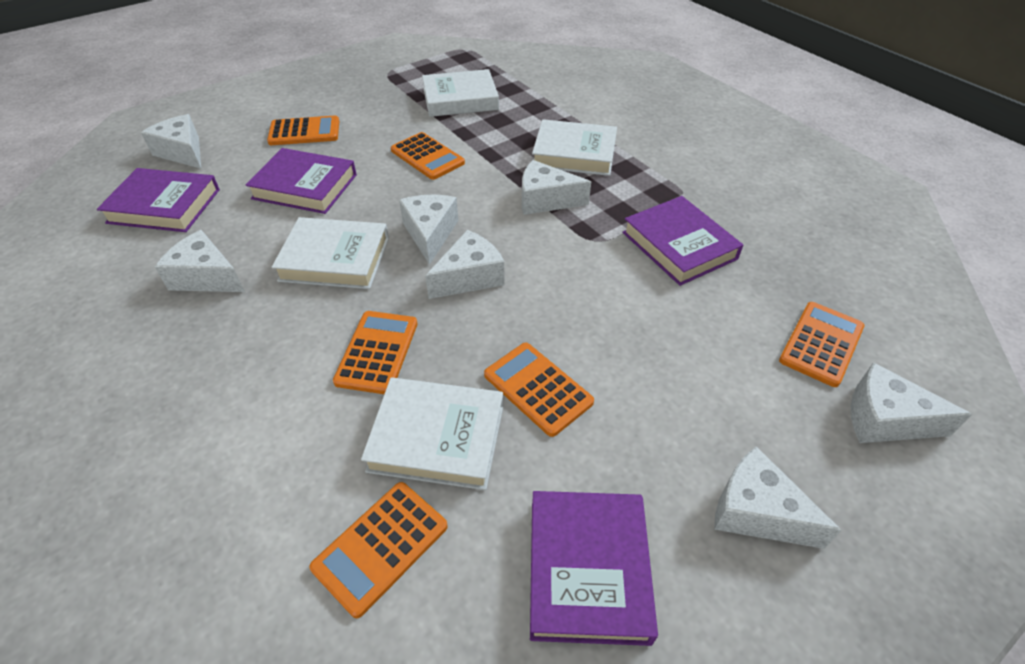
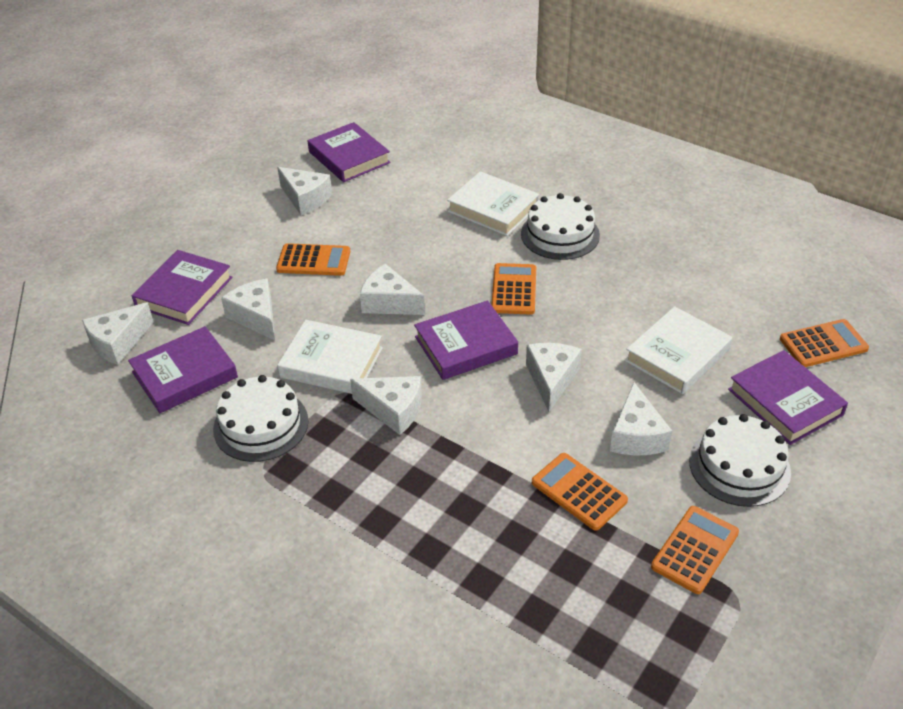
orange calculator: [267,115,339,145] [309,482,448,618] [333,311,418,394] [391,132,465,180] [484,343,594,437] [779,302,865,387] = 6 -> [276,243,350,276] [491,263,536,315] [532,453,628,531] [651,506,739,594] [780,319,869,367] = 5
purple book: [97,168,220,232] [246,148,357,214] [530,491,658,646] [622,196,743,286] = 4 -> [128,326,238,413] [132,250,233,325] [308,122,391,182] [414,301,518,380] [728,350,848,445] = 5
white book: [272,217,389,289] [361,378,503,490] [422,69,499,117] [532,119,617,176] = 4 -> [277,320,383,394] [447,171,539,236] [625,306,732,394] = 3
white cake: none = 0 -> [213,375,309,462] [521,193,600,260] [689,414,791,507] = 3

